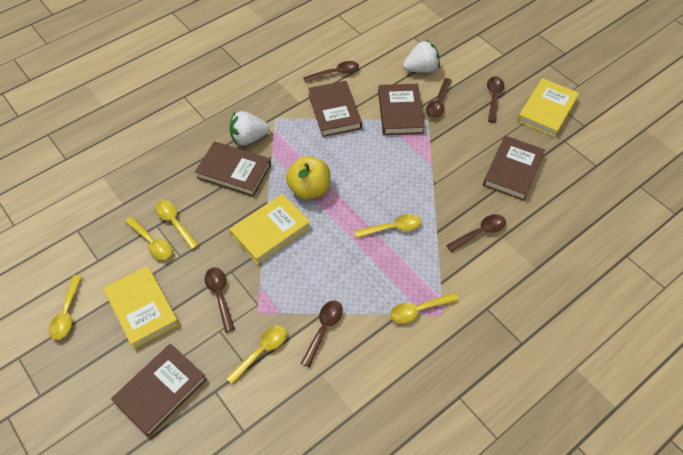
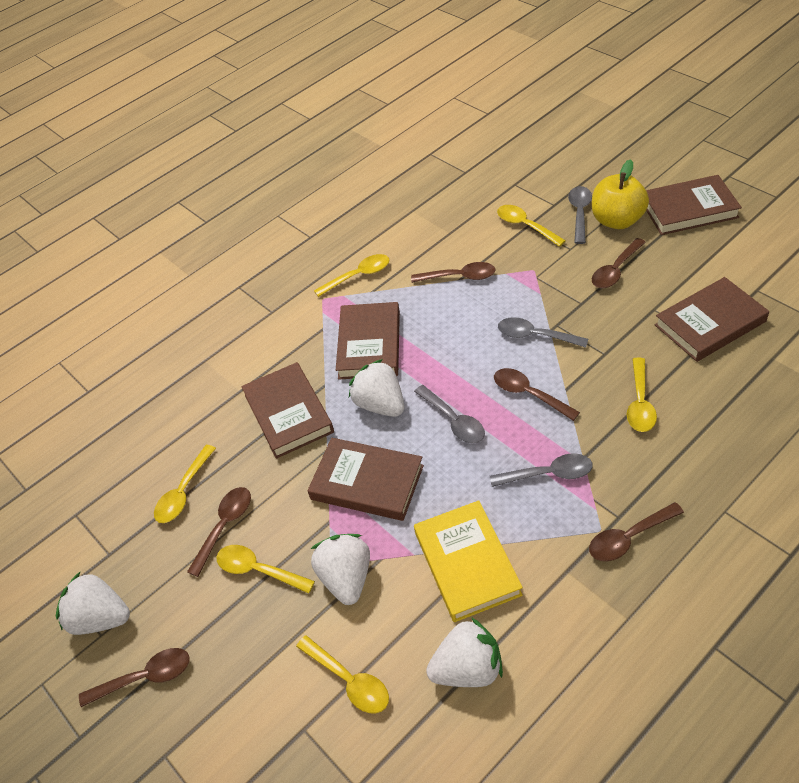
grey spoon: none = 0 -> [414,385,485,443] [490,453,593,487] [498,317,588,348] [568,186,592,244] = 4
white strawberry: [229,111,270,145] [403,40,440,73] = 2 -> [56,571,130,635] [311,534,370,605] [349,359,404,417] [426,617,503,687] = 4
yellow book: [103,266,179,349] [229,194,311,264] [517,78,579,137] = 3 -> [414,500,523,622] = 1

